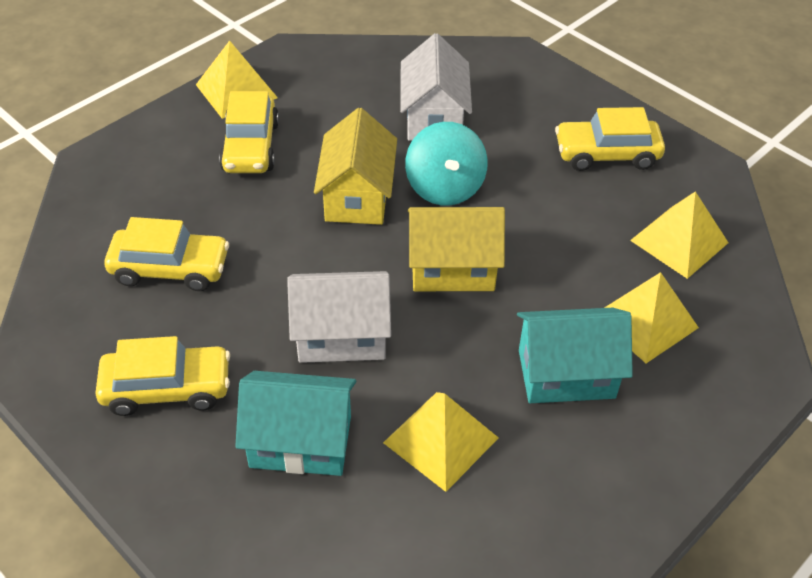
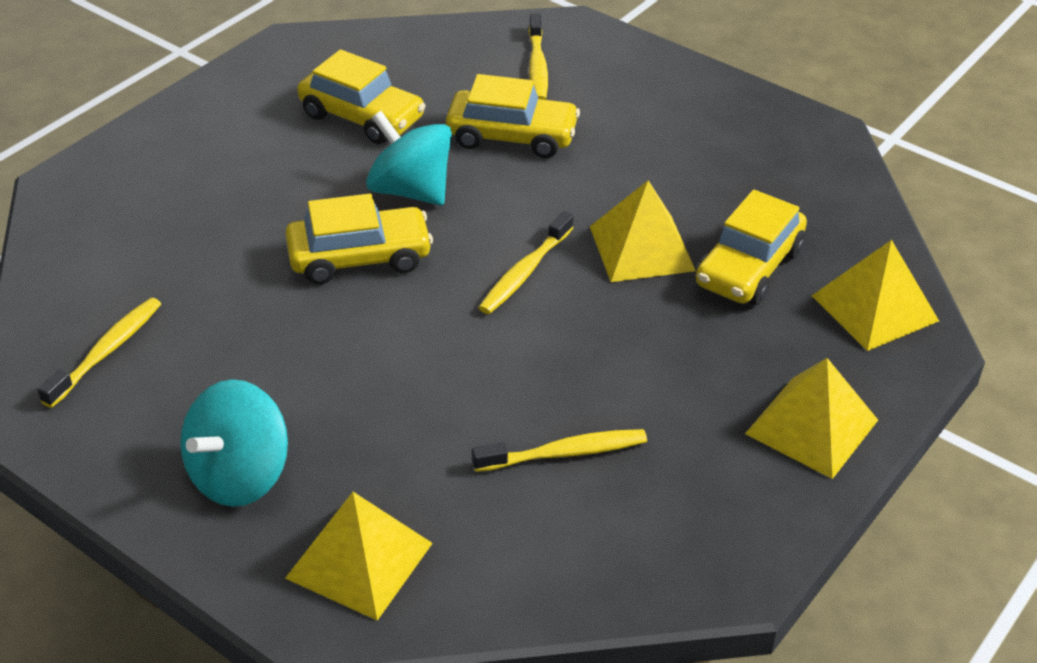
turquoise house: [235,371,356,476] [517,308,633,403] = 2 -> none = 0
turquoise spinning top: [405,122,488,206] = 1 -> [180,379,288,507] [366,111,452,206] = 2
white house: [287,271,391,363] [400,33,472,141] = 2 -> none = 0
yellow house: [314,108,397,225] [408,207,505,291] = 2 -> none = 0
yellow toothbrush: none = 0 -> [38,298,161,408] [472,429,647,472] [478,211,574,314] [528,13,548,100] = 4

